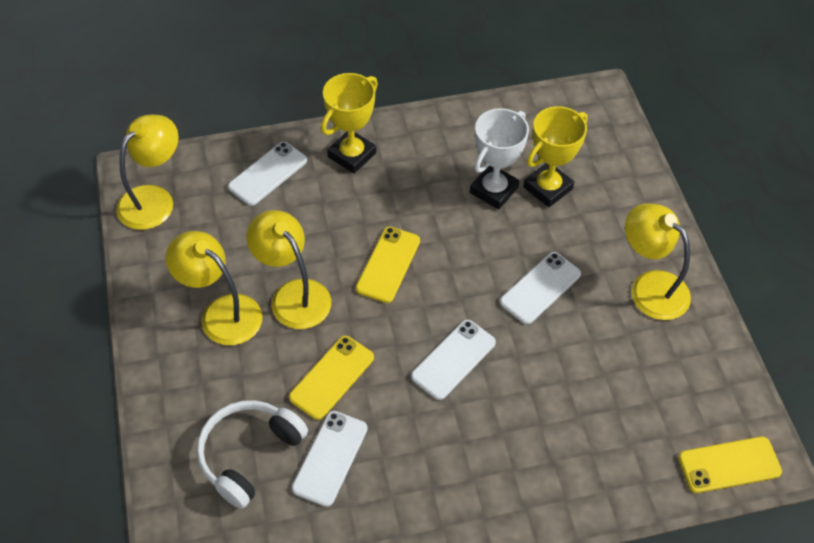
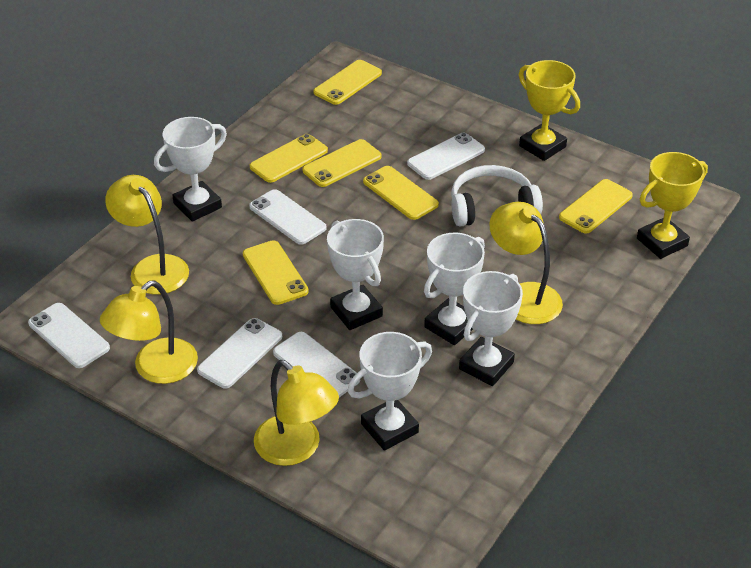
white phone: [228,142,307,206] [292,411,368,507] [411,320,496,400] [500,252,581,324] = 4 -> [28,303,110,368] [197,318,282,388] [249,189,327,245] [273,332,360,397] [407,133,485,180] = 5
white trophy: [470,108,529,210] = 1 -> [154,117,227,222] [327,219,384,330] [347,332,432,451] [424,232,485,345] [459,271,523,386] = 5
yellow phone: [289,336,374,420] [356,227,420,303] [678,437,782,493] = 3 -> [243,240,309,305] [250,134,328,183] [302,139,382,187] [314,60,382,105] [363,166,439,220] [559,179,633,234] = 6

